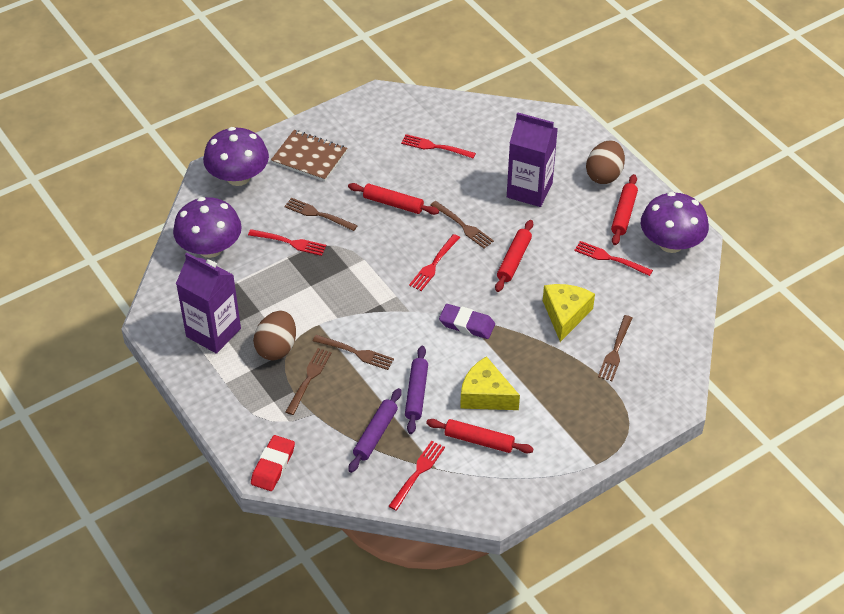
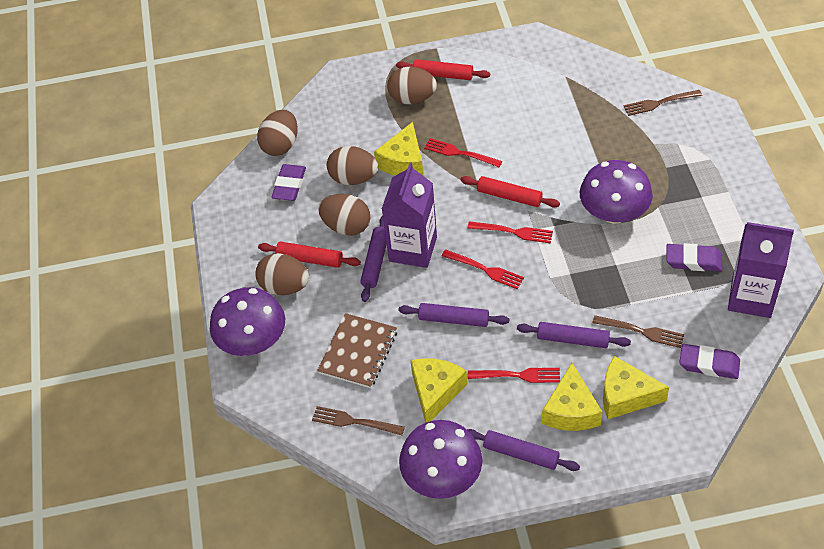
brown egg: [253,311,296,360] [586,141,625,184] = 2 -> [256,253,309,295] [257,110,298,156] [318,194,370,236] [327,146,378,185] [387,67,437,104] = 5
brown fork: [284,198,358,231] [286,348,332,415] [313,335,394,370] [430,201,494,249] [598,315,632,381] = 5 -> [312,406,405,435] [593,315,684,348] [624,90,702,116] = 3
purple eraser: [439,304,495,339] = 1 -> [271,164,306,201] [666,243,722,271] [679,344,740,379] = 3
purple rolling pin: [349,388,402,473] [405,346,428,434] = 2 -> [360,216,387,302] [399,303,509,327] [467,429,580,471] [517,322,631,348] = 4
red eraser: [251,435,295,491] = 1 -> none = 0
red fork: [248,229,326,256] [389,441,445,511] [401,134,476,159] [409,234,460,291] [574,241,653,276] = 5 -> [424,138,502,167] [442,249,524,289] [468,221,553,243] [468,368,560,383] = 4
red rolling pin: [348,183,439,215] [426,419,534,453] [495,220,533,292] [611,174,638,245] = 4 -> [258,242,361,268] [396,59,490,80] [460,176,560,208] = 3
yellow cheese: [460,356,520,410] [543,284,595,342] = 2 -> [374,122,423,176] [410,358,467,423] [542,363,602,431] [603,356,669,419] = 4

